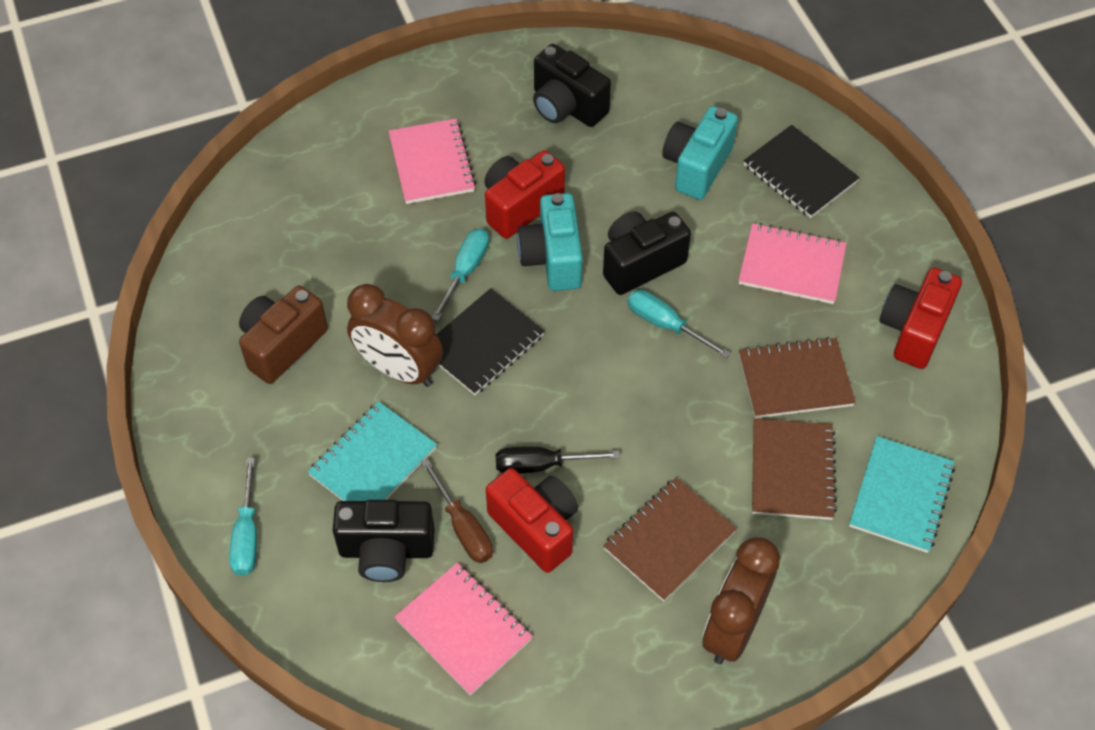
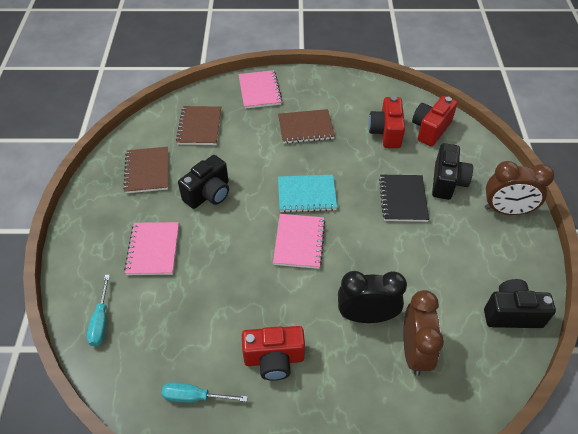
black clock: none = 0 -> [338,271,407,323] = 1
black notebook: [436,288,545,395] [744,125,860,218] = 2 -> [379,175,429,222] = 1
black screwdriver: [495,446,620,474] = 1 -> none = 0
brown camera: [239,285,328,384] = 1 -> none = 0
brown screwdriver: [421,459,493,563] = 1 -> none = 0
turquoise camera: [517,193,583,291] [662,106,738,200] = 2 -> none = 0
turquoise notebook: [308,401,437,501] [849,436,955,553] = 2 -> [278,175,337,213] = 1
turquoise screwdriver: [229,458,257,576] [432,229,489,321] [628,290,731,358] = 3 -> [87,275,110,346] [161,382,248,403] = 2

